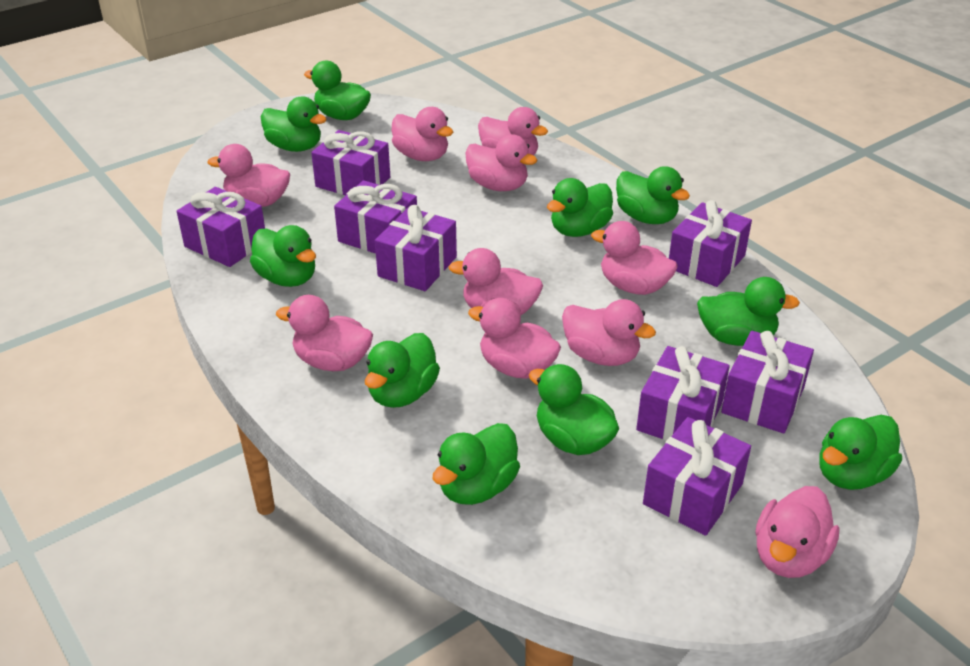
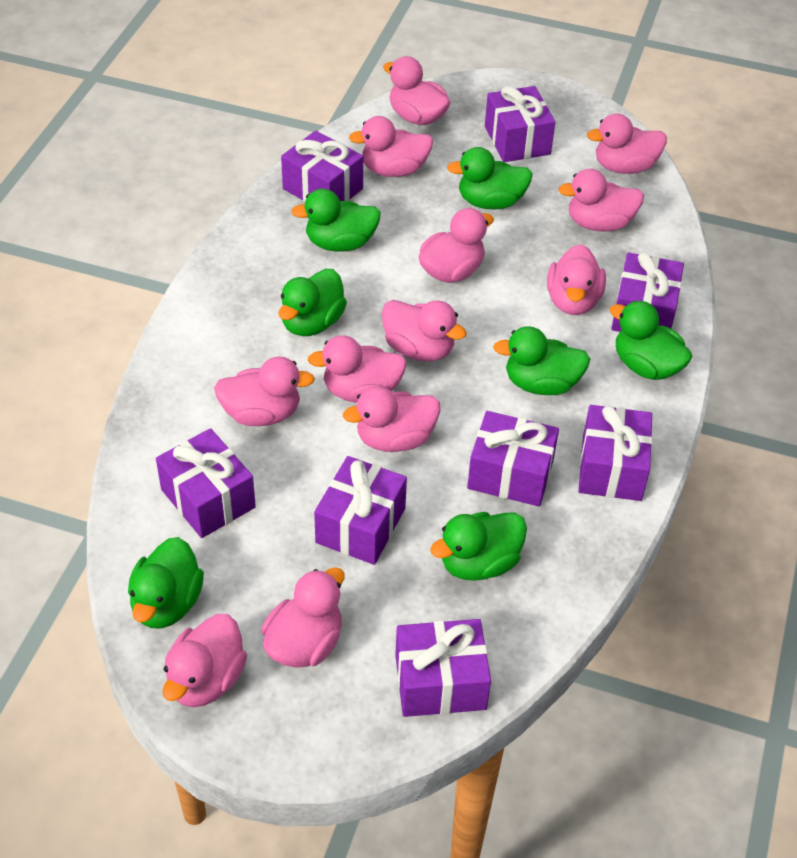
green duck: [250,225,316,287] [261,97,327,152] [304,61,371,120] [365,333,440,408] [433,423,520,505] [529,364,619,455] [547,178,613,237] [616,166,690,224] [697,277,800,346] [819,415,902,490] = 10 -> [128,537,204,628] [278,269,347,336] [291,189,381,252] [430,512,527,581] [447,147,533,209] [493,326,590,395] [610,301,693,380] = 7
pink duck: [208,144,290,207] [276,295,373,371] [392,107,454,161] [448,248,543,315] [465,134,537,191] [468,298,561,379] [478,107,548,155] [562,299,656,366] [591,221,678,295] [756,486,840,578] = 10 -> [162,614,247,707] [214,357,315,426] [261,567,345,668] [307,335,407,403] [343,386,440,452] [349,116,433,177] [382,300,467,361] [383,56,450,125] [419,208,494,283] [547,244,606,315] [558,169,644,232] [587,114,667,174] = 12

